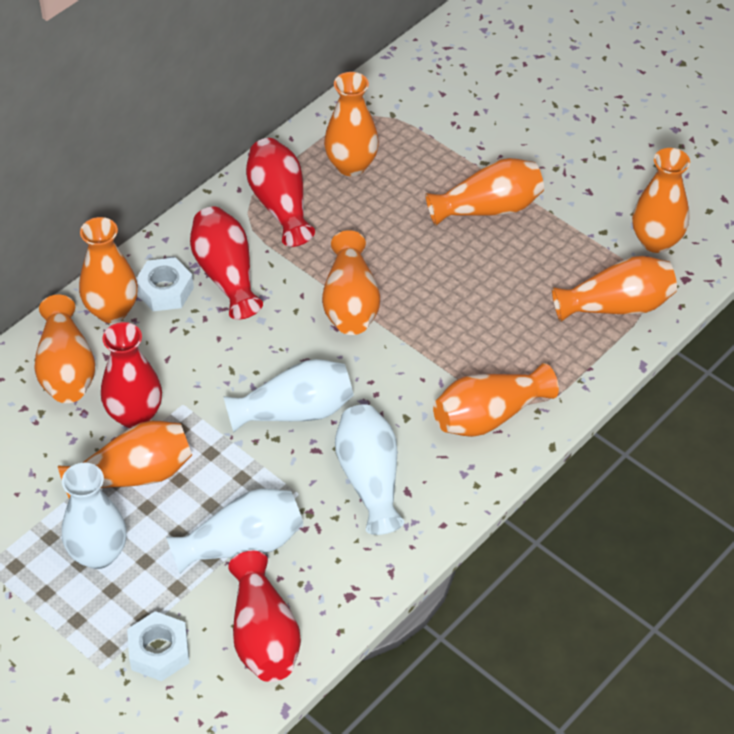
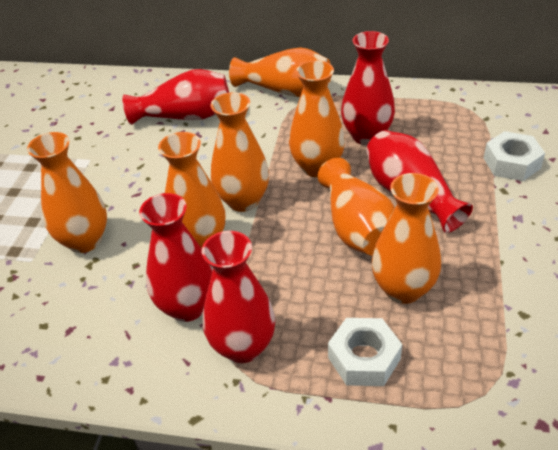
orange vase: [34,295,95,403] [58,421,192,498] [79,217,138,323] [322,230,380,335] [324,72,379,176] [425,158,544,226] [433,363,559,437] [552,256,677,322] [632,148,690,253] = 9 -> [27,132,107,253] [158,132,225,248] [211,92,269,212] [229,47,331,97] [289,60,345,177] [318,158,395,256] [372,173,441,304] = 7
red vase: [101,322,162,428] [190,207,263,320] [228,551,301,682] [246,138,315,247] = 4 -> [123,69,229,125] [139,193,213,322] [202,231,275,363] [341,31,395,145] [366,130,473,233] = 5
white vase: [62,463,127,569] [166,489,303,574] [223,359,354,432] [335,404,404,535] = 4 -> none = 0

